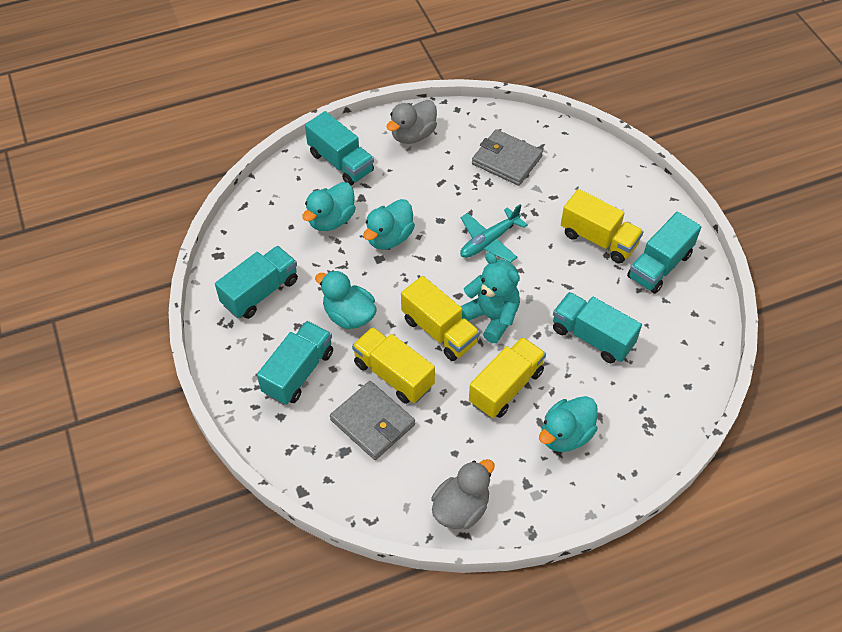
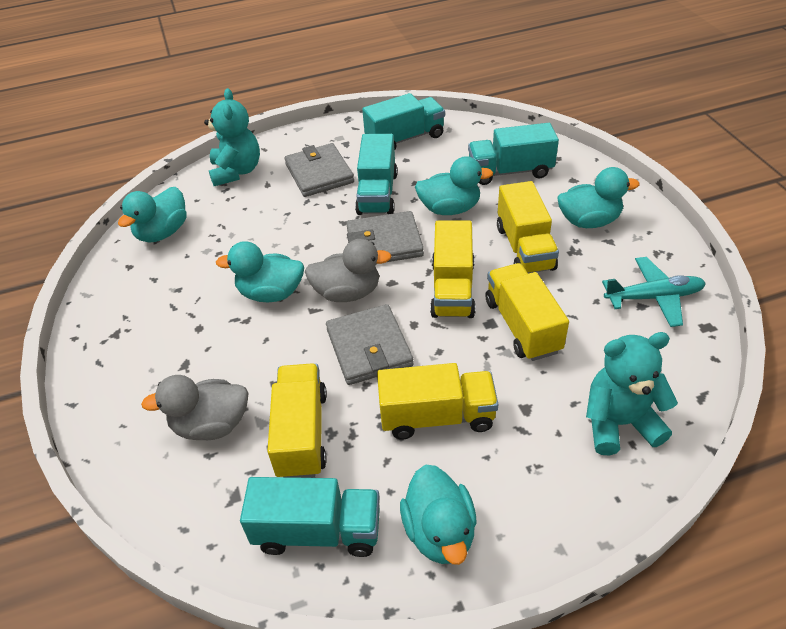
grey wallet: [330,381,415,460] [472,129,543,186] = 2 -> [285,143,354,197] [326,304,414,385] [346,211,424,262] = 3
turquoise duck: [302,182,356,231] [315,270,377,329] [363,199,415,249] [539,396,598,452] = 4 -> [118,187,187,243] [216,241,304,302] [400,465,477,565] [415,156,493,215] [557,167,639,228] = 5
turquoise teddy bear: [460,252,520,343] = 1 -> [204,88,260,186] [586,332,678,456] = 2
turquoise truck: [215,246,298,319] [257,321,333,405] [305,111,374,186] [553,292,642,363] [627,212,701,294] = 5 -> [240,477,380,557] [355,134,398,215] [362,93,445,150] [468,123,559,185] = 4
yellow truck: [352,327,435,404] [401,276,480,361] [469,337,546,418] [561,189,644,263] = 4 -> [267,363,327,478] [377,363,498,439] [430,221,476,318] [485,263,569,361] [497,181,559,273] = 5

